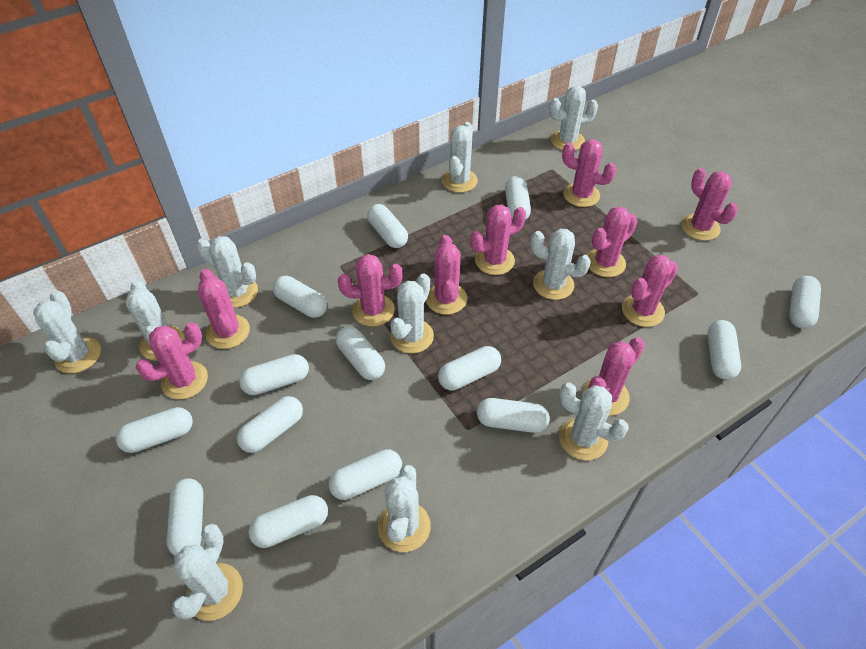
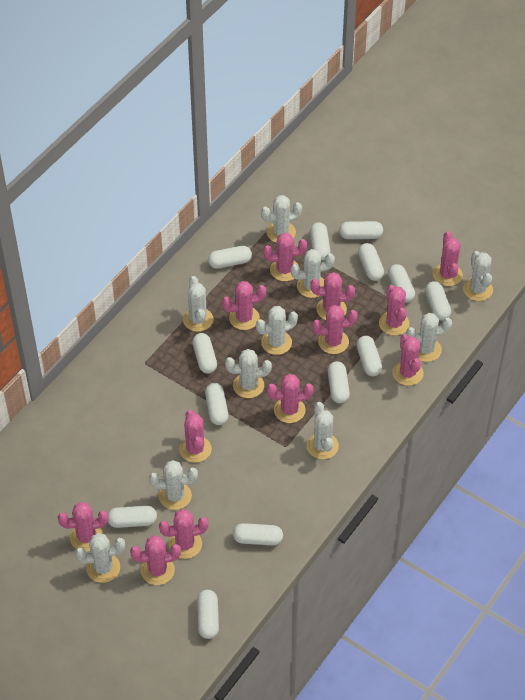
pink cactus: [136,322,208,399] [198,269,250,349] [338,254,403,327] [426,235,467,315] [470,205,526,275] [562,139,616,207] [582,337,645,416] [587,206,638,277] [622,255,678,327] [681,168,738,241] = 10 -> [58,502,108,552] [130,535,181,585] [159,509,209,559] [179,410,212,463] [222,281,266,330] [263,233,307,281] [267,374,314,423] [310,272,355,320] [312,305,358,354] [379,285,410,336] [392,334,424,386] [433,231,463,286] = 12
white capsule: [116,407,193,453] [167,479,204,556] [237,396,303,453] [239,354,309,395] [248,495,328,548] [273,276,327,318] [329,449,402,500] [336,326,385,380] [367,204,408,248] [438,346,501,391] [477,398,549,433] [505,176,531,220] [707,320,741,380] [789,276,821,329] = 14 -> [108,506,157,528] [192,333,217,374] [197,590,219,639] [205,383,228,425] [208,246,252,269] [233,523,283,545] [310,222,330,260] [328,361,350,403] [339,221,383,239] [356,336,382,376] [358,243,384,281] [388,264,415,303] [425,281,451,320] = 13

